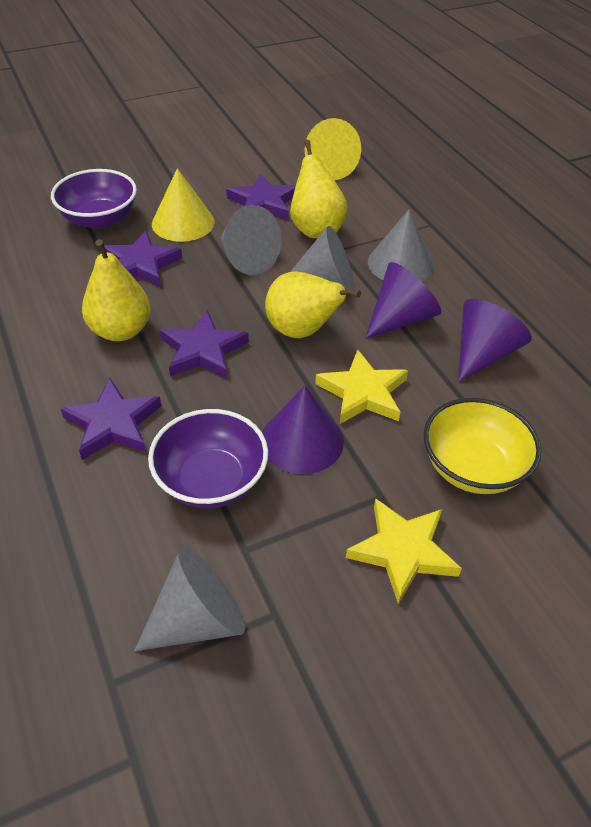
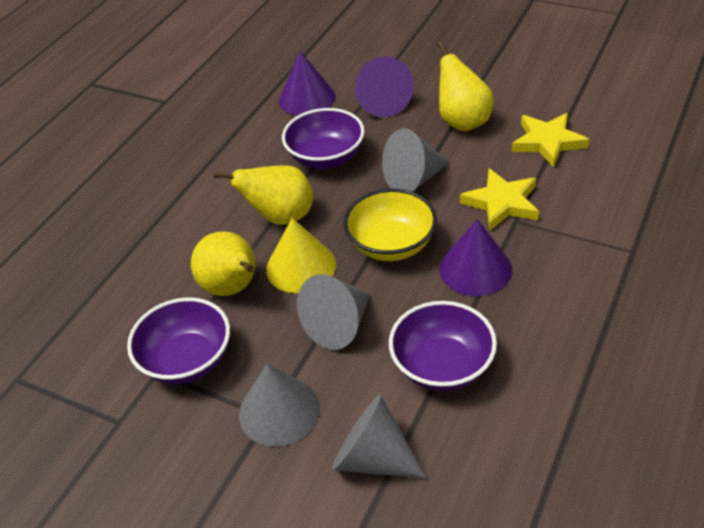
purple bowl: [51,169,137,229] [148,409,268,508] = 2 -> [127,298,230,384] [282,108,365,169] [389,301,497,391] = 3
purple star: [61,378,161,460] [104,231,182,287] [159,310,249,378] [226,174,296,220] = 4 -> none = 0
yellow cone: [152,168,215,242] [305,118,361,180] = 2 -> [266,218,336,293] = 1

